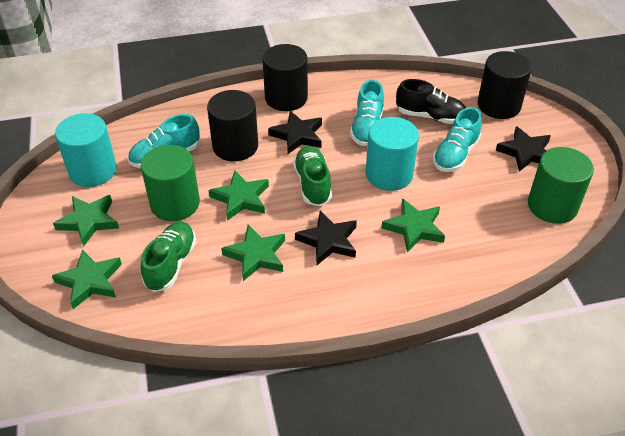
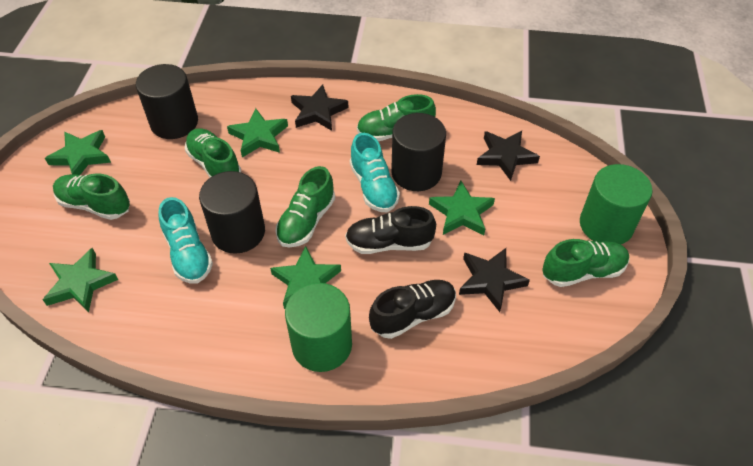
black shoe: [396,79,466,124] = 1 -> [345,206,436,254] [369,280,456,339] = 2
green shoe: [141,222,196,292] [293,146,332,206] = 2 -> [53,174,130,220] [185,128,241,178] [275,166,335,248] [357,94,436,141] [542,239,629,287] = 5
turquoise cylinder: [55,113,117,187] [366,117,419,191] = 2 -> none = 0
turquoise shoe: [128,114,200,168] [350,80,384,146] [433,107,482,172] = 3 -> [159,197,213,284] [350,133,400,212] = 2

